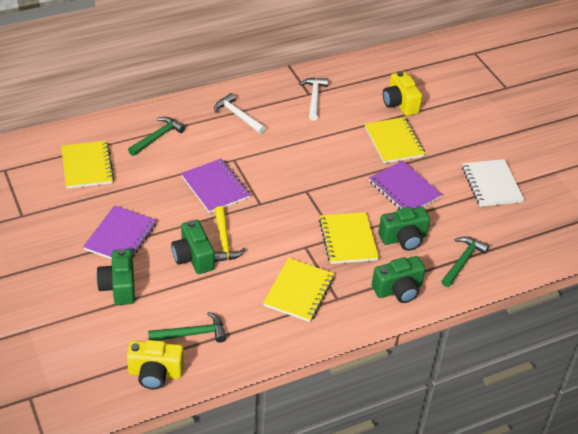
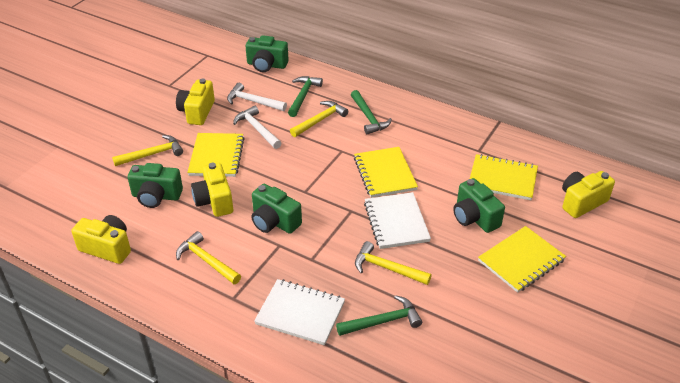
purple notebook: [83,205,157,259] [181,159,250,213] [369,161,442,209] = 3 -> none = 0
white notebook: [462,159,524,207] = 1 -> [254,279,345,345] [364,192,431,249] = 2
yellow camera: [127,340,184,389] [383,71,422,116] = 2 -> [71,215,131,264] [176,78,215,125] [191,163,233,217] [562,171,615,218] = 4
yellow hammer: [214,206,246,262] = 1 -> [112,135,183,166] [176,231,241,284] [290,101,348,137] [355,241,432,285] = 4

